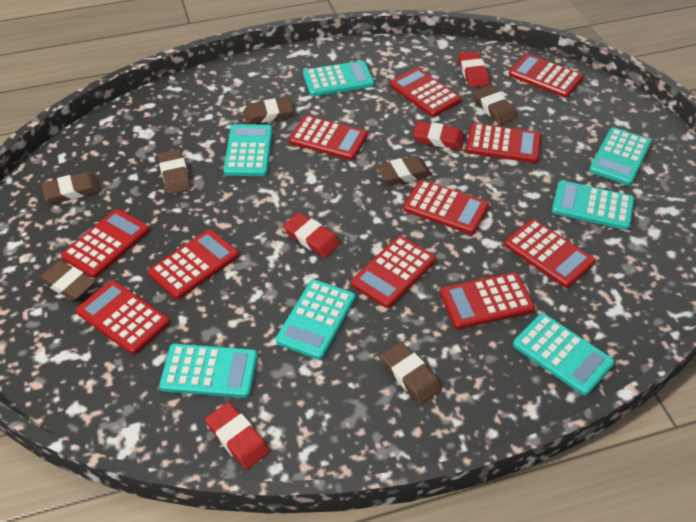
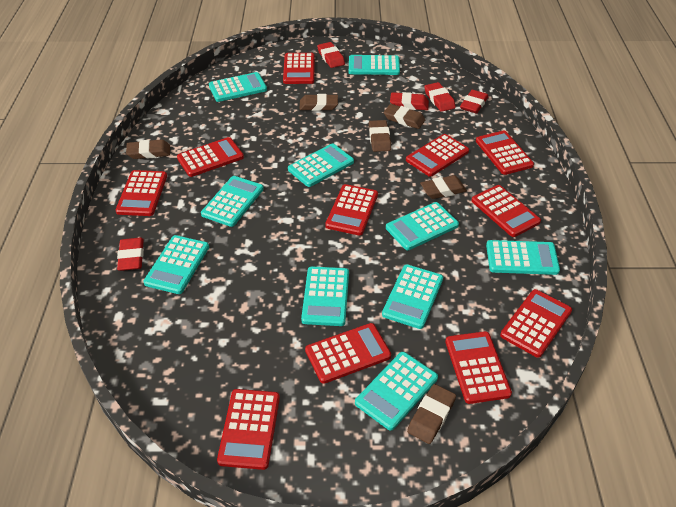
brown eraser: [38,260,95,301] [41,172,101,203] [158,149,191,194] [243,97,293,124] [376,156,431,185] [381,342,442,404] [473,85,517,125] = 7 -> [126,139,170,159] [299,94,338,111] [369,120,391,152] [384,104,425,129] [407,384,456,444] [420,175,467,199] = 6
red eraser: [205,402,270,470] [283,212,340,258] [413,121,465,150] [458,51,490,88] = 4 -> [117,238,144,271] [317,42,345,68] [390,92,429,110] [424,82,456,112] [460,90,489,114] = 5
turquoise calculator: [159,344,258,398] [223,124,273,176] [276,280,355,360] [303,61,374,96] [513,313,615,396] [552,180,634,230] [589,127,651,185] = 7 -> [144,235,209,294] [201,176,264,227] [209,72,267,102] [288,143,354,187] [301,267,349,326] [349,55,400,75] [355,352,438,430] [382,264,443,329] [386,202,459,250] [486,240,560,275] = 10

